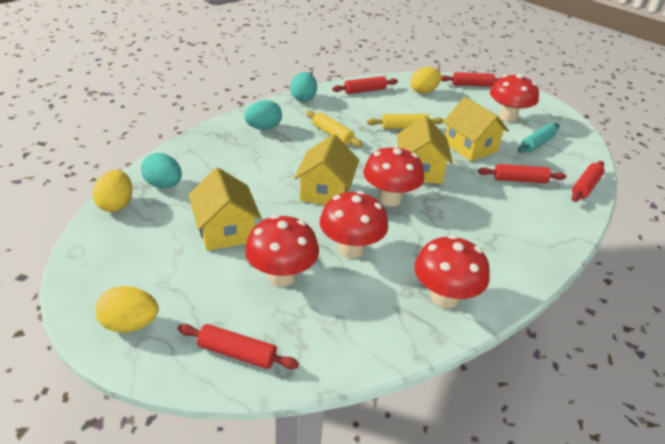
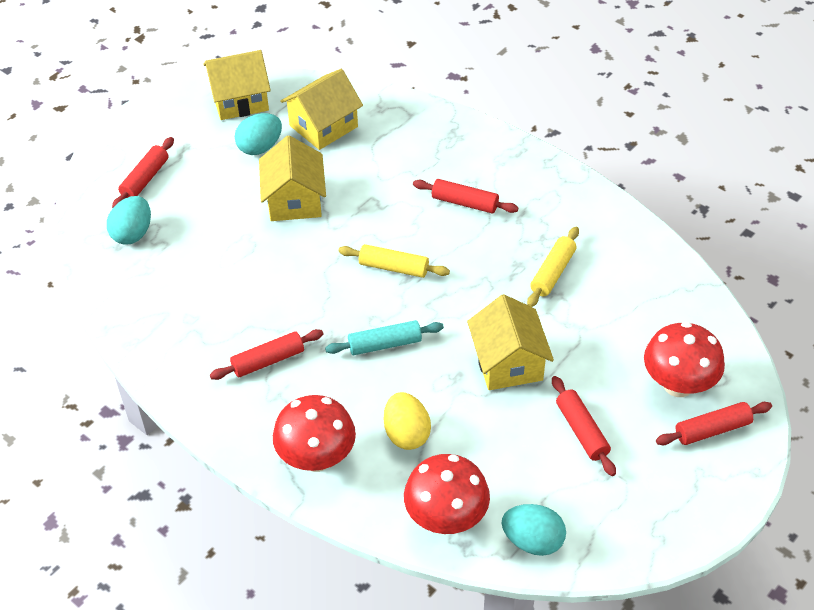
red mushroom: [245,215,319,287] [320,191,388,258] [363,145,424,206] [414,235,490,308] [490,74,539,122] = 5 -> [273,395,356,472] [404,454,490,534] [644,322,725,397] = 3
yellow egg: [92,170,133,212] [95,286,159,333] [410,67,441,94] = 3 -> [384,392,431,450] = 1

